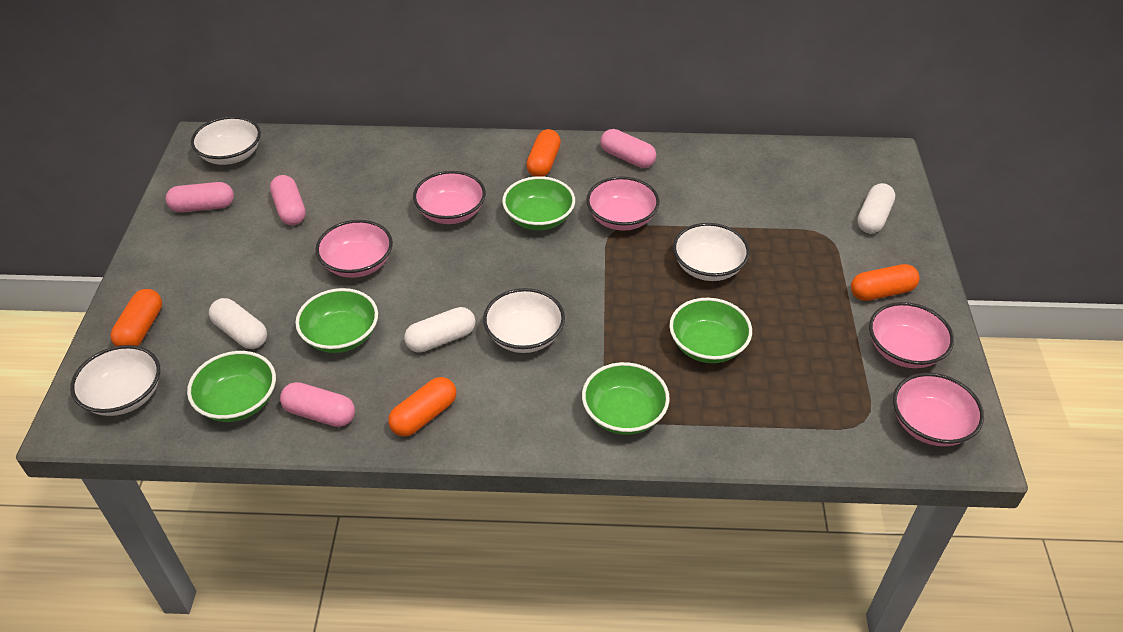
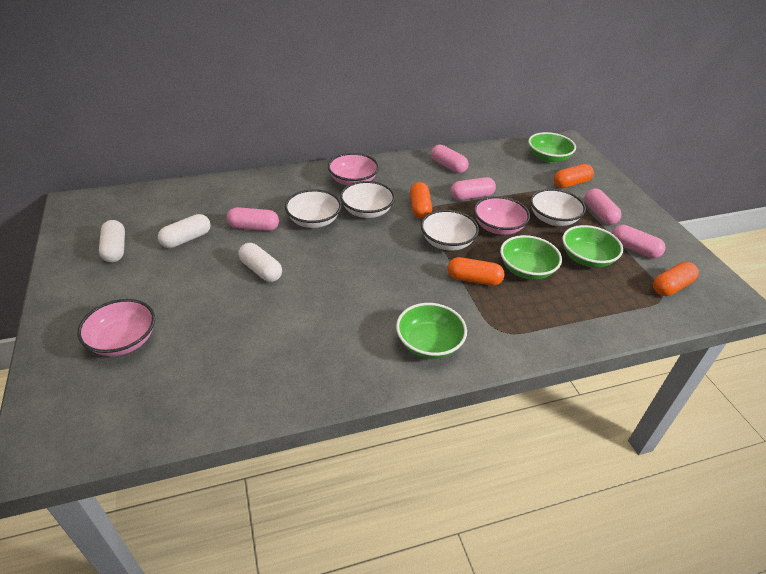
green bowl: [187,351,276,422] [295,288,378,353] [502,176,575,230] [582,362,670,435] [669,298,752,363] = 5 -> [396,303,467,359] [500,235,562,280] [528,132,576,163] [562,225,623,268] = 4
pink bowl: [315,220,393,278] [413,171,486,224] [586,176,659,231] [869,302,954,368] [893,373,984,446] = 5 -> [77,299,155,356] [328,153,379,186] [474,196,530,235] = 3
pink capsule: [166,182,234,212] [270,175,306,225] [280,382,355,427] [600,129,656,168] = 4 -> [227,207,279,231] [431,144,469,173] [451,177,496,200] [584,189,621,225] [612,225,665,258] = 5

